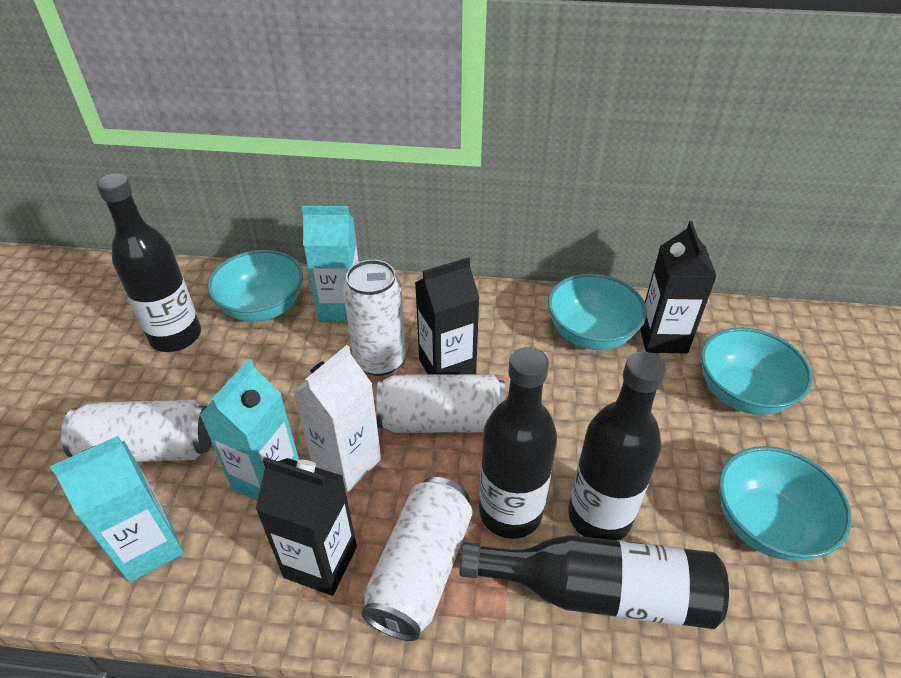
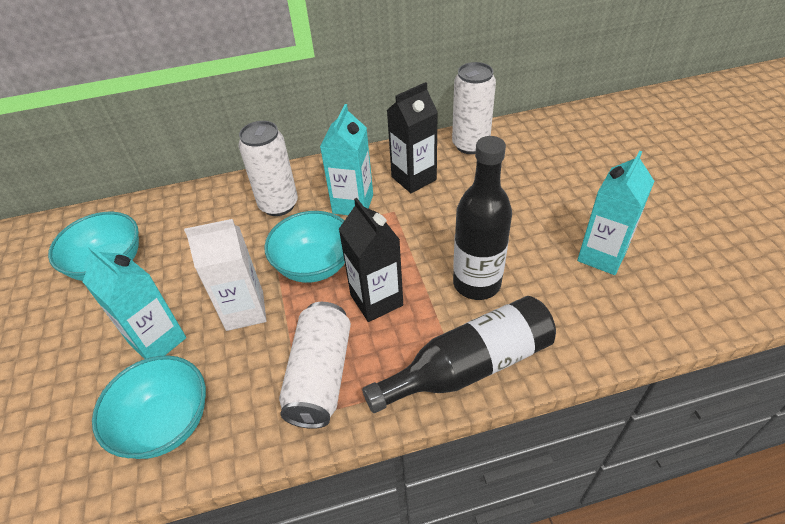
black bottle: [97,174,201,352] [459,535,729,629] [479,347,557,539] [568,352,666,541] = 4 -> [362,296,556,413] [453,136,512,300] = 2
black carton: [255,457,357,596] [415,257,479,375] [640,221,717,353] = 3 -> [339,198,403,322] [387,82,438,193] = 2
turquoise bowl: [207,250,303,322] [548,274,647,350] [701,327,813,415] [719,446,852,561] = 4 -> [48,212,139,281] [92,355,206,459] [264,211,345,283] = 3
white can: [61,400,212,462] [343,260,406,376] [361,477,473,641] [376,374,506,433] = 4 -> [239,121,298,216] [279,302,351,429] [452,62,496,154] = 3

